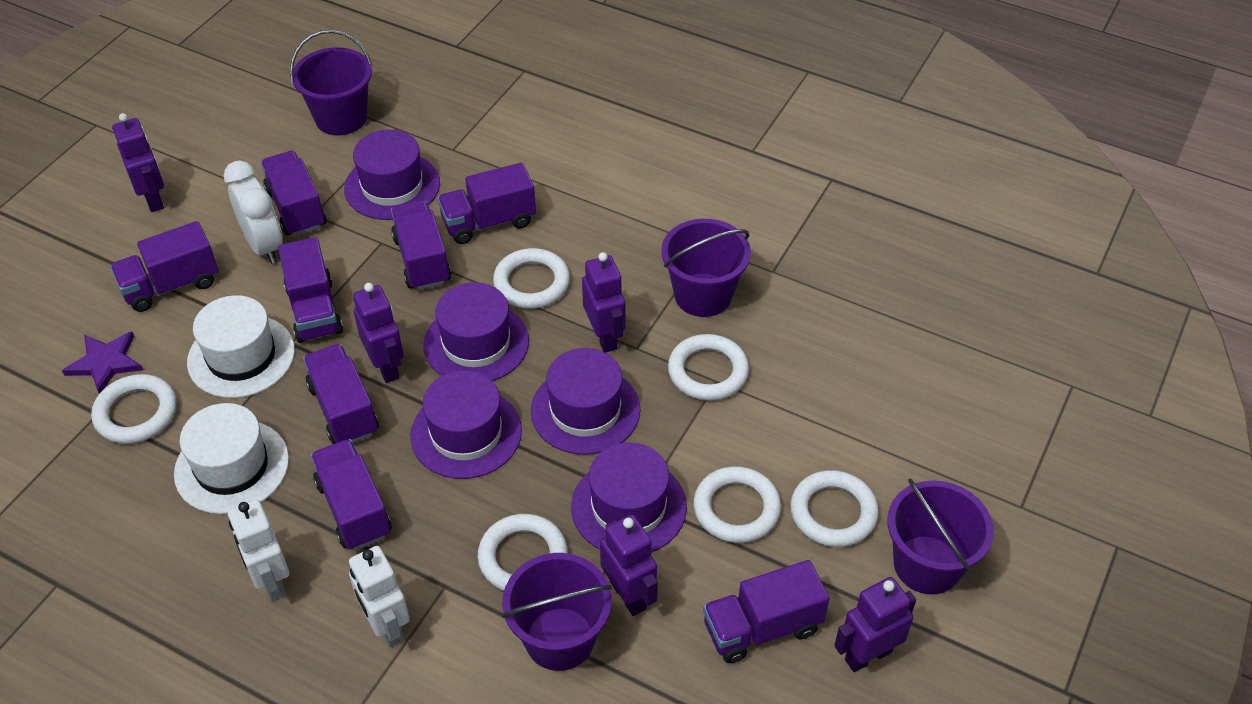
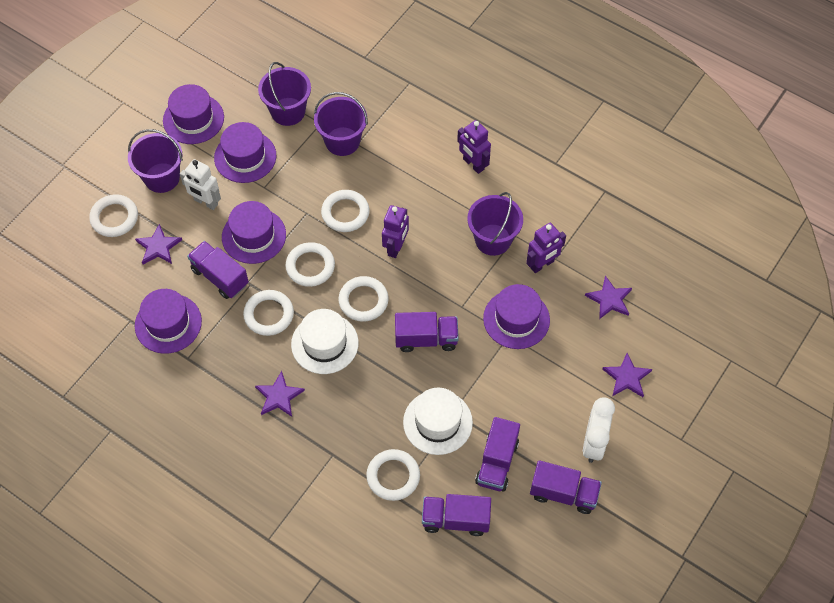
purple robot: [112,113,164,212] [353,283,404,383] [582,252,625,353] [600,515,658,616] [834,577,916,672] = 5 -> [382,205,409,258] [457,120,491,174] [526,223,566,273] = 3
purple star: [62,331,143,394] = 1 -> [135,224,182,265] [255,371,305,417] [585,276,632,319] [602,353,652,397] = 4
purple truck: [110,221,219,312] [261,151,326,236] [278,237,343,343] [303,344,379,444] [311,439,391,550] [391,200,451,290] [437,163,536,244] [703,560,830,663] = 8 -> [187,241,249,299] [395,312,459,352] [422,494,491,536] [475,417,520,492] [530,460,602,514] = 5
white robot: [228,499,289,601] [349,546,410,647] = 2 -> [180,159,221,210] = 1

